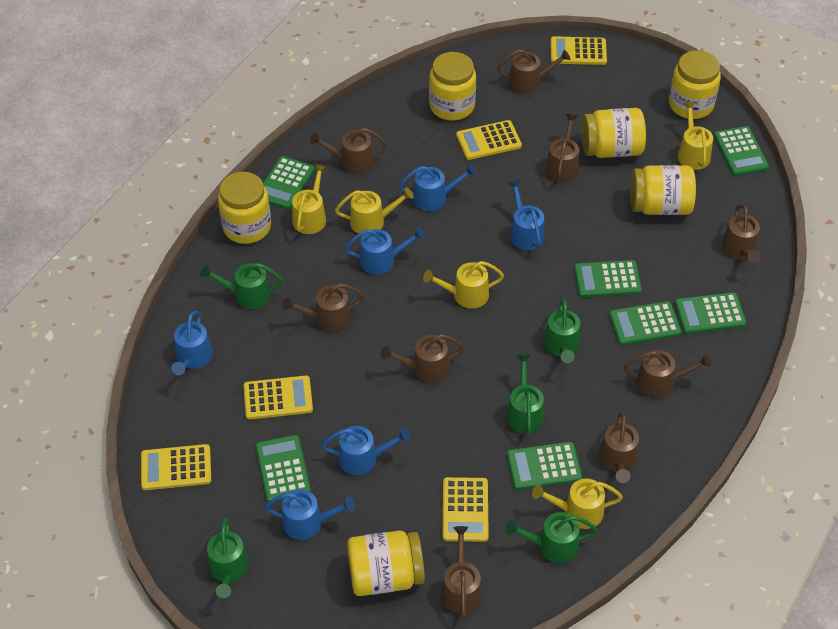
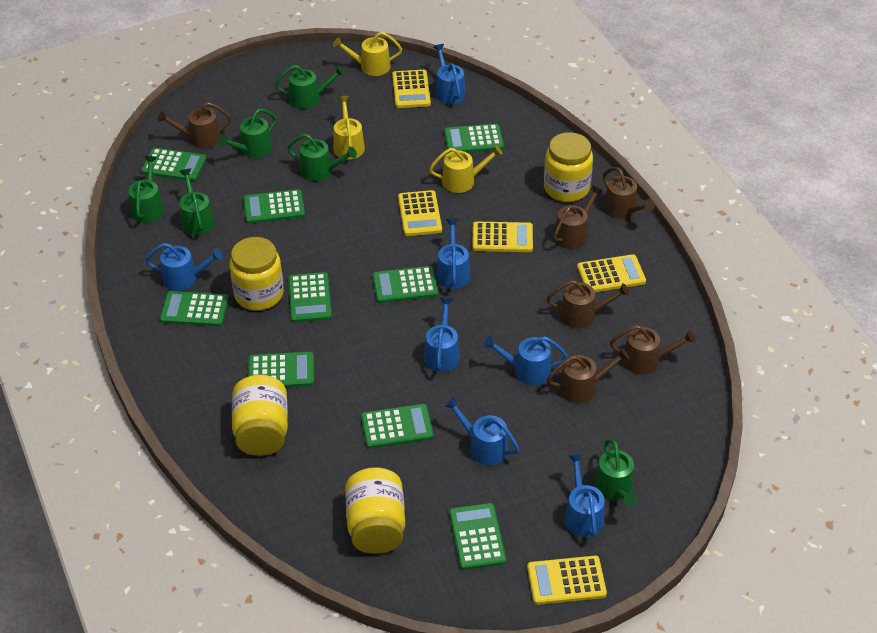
blue watering can: [172,311,213,375] [264,489,355,540] [321,426,410,475] [344,227,425,275] [399,164,477,211] [509,180,544,250] = 6 -> [145,243,223,291] [424,298,460,372] [433,44,466,104] [436,219,470,289] [444,397,520,465] [484,336,568,385] [564,454,605,537] = 7
brown watering can: [282,284,364,332] [310,128,387,174] [381,334,464,383] [441,526,482,619] [497,49,570,94] [546,114,579,182] [599,411,639,483] [624,350,711,398] [722,204,761,263] = 9 -> [158,102,232,148] [547,280,629,328] [547,348,630,403] [553,185,603,249] [603,167,655,219] [610,325,695,374] = 6
green calculator: [256,435,311,502] [263,156,315,209] [507,442,582,490] [574,260,642,297] [609,301,682,345] [675,292,746,334] [714,126,769,176] = 7 -> [142,148,207,181] [160,291,229,326] [243,189,305,224] [248,352,314,387] [288,272,332,323] [361,404,433,449] [373,266,438,303] [444,124,504,153] [449,503,506,570] = 9
green watering can: [200,263,284,309] [207,518,249,598] [505,512,597,563] [506,354,544,435] [543,299,580,363] = 5 -> [128,156,164,223] [179,169,214,236] [218,109,276,158] [275,65,345,109] [287,134,357,181] [594,439,638,507] = 6
yellow jar: [218,172,271,244] [347,531,425,596] [429,52,476,121] [582,108,646,158] [630,165,696,215] [669,50,721,119] = 6 -> [230,237,284,311] [232,375,288,456] [345,467,405,554] [544,132,593,202] = 4
yellow watering can: [292,164,326,234] [335,187,414,234] [423,261,504,308] [532,478,623,529] [678,102,713,170] = 5 -> [333,32,402,76] [333,96,365,160] [429,145,503,193] = 3

